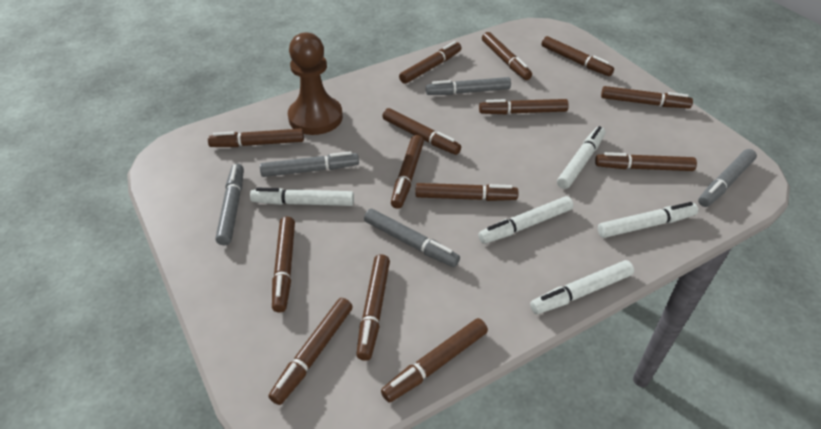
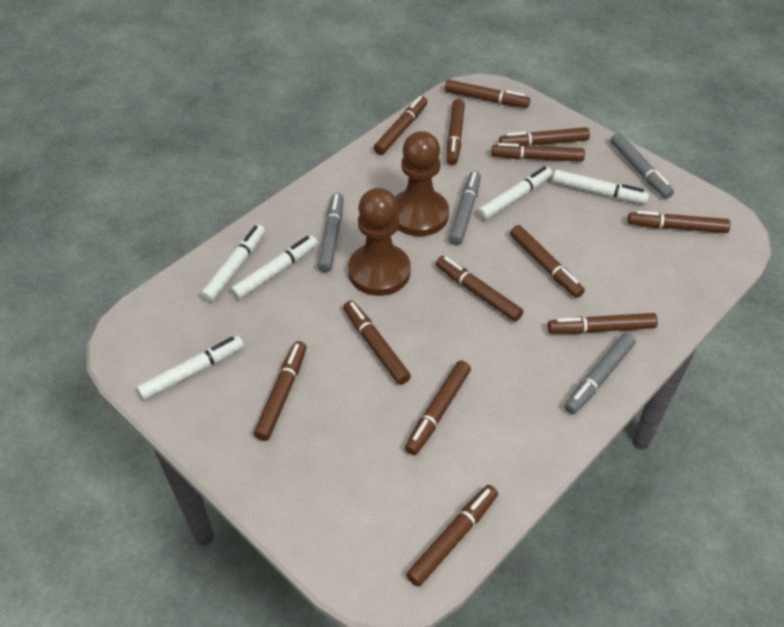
brown marker: [208,129,304,147] [268,298,353,405] [272,217,295,312] [356,254,390,361] [381,318,488,402] [382,108,461,155] [391,135,424,209] [399,41,462,84] [415,183,519,201] [479,99,569,114] [482,32,532,80] [542,36,614,76] [595,152,697,171] [601,86,693,108] = 14 -> [254,341,307,441] [343,300,411,385] [374,96,427,155] [405,361,471,455] [406,485,498,587] [436,256,523,322] [444,80,530,108] [446,99,465,165] [491,143,585,162] [499,127,590,146] [510,225,585,298] [548,313,658,334] [628,211,731,233] = 13
brown pawn: [288,32,343,135] = 1 -> [348,188,411,296] [395,131,449,236] = 2
grey marker: [215,164,244,245] [260,151,359,177] [364,209,460,267] [426,77,511,95] [698,149,757,207] = 5 -> [318,193,344,272] [449,171,481,246] [564,333,636,414] [610,133,674,199] = 4

